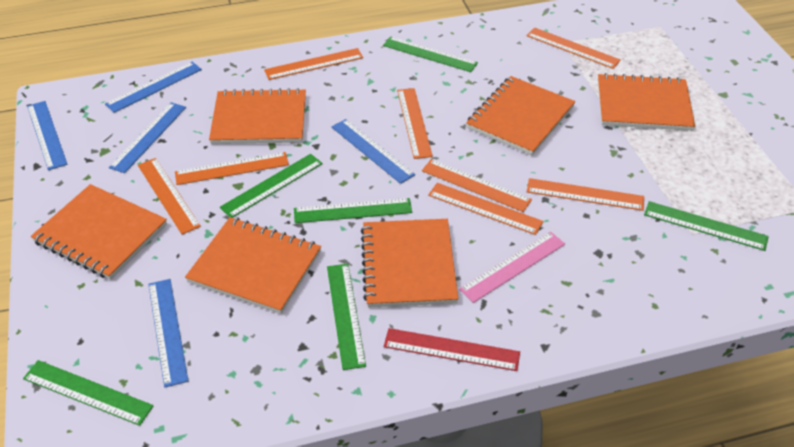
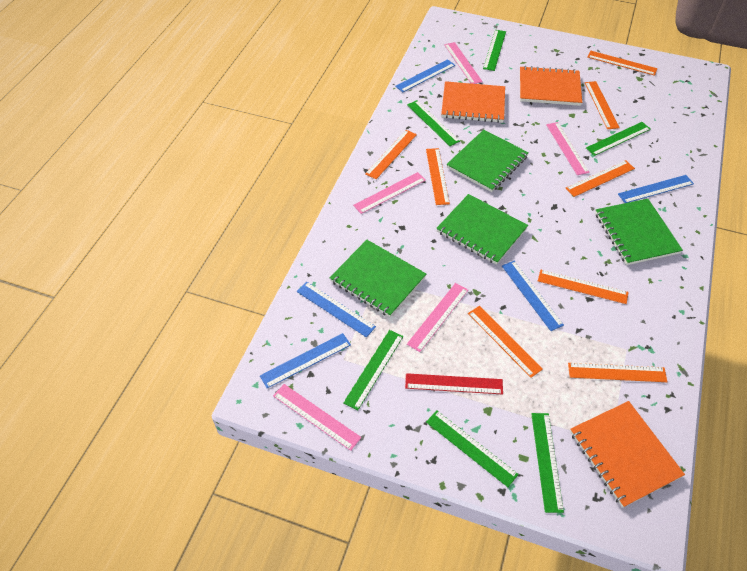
green notebook: none = 0 -> [329,240,426,317] [436,194,528,265] [447,130,529,192] [595,199,683,265] = 4
orange notebook: [31,184,167,279] [185,217,321,314] [209,88,306,144] [361,219,458,307] [466,76,575,155] [598,73,695,131] = 6 -> [441,81,505,123] [520,66,582,106] [570,401,685,508] = 3
pink ruler: [459,232,565,303] = 1 -> [273,384,361,451] [353,172,426,214] [407,283,468,352] [444,42,483,84] [546,122,590,175] = 5

